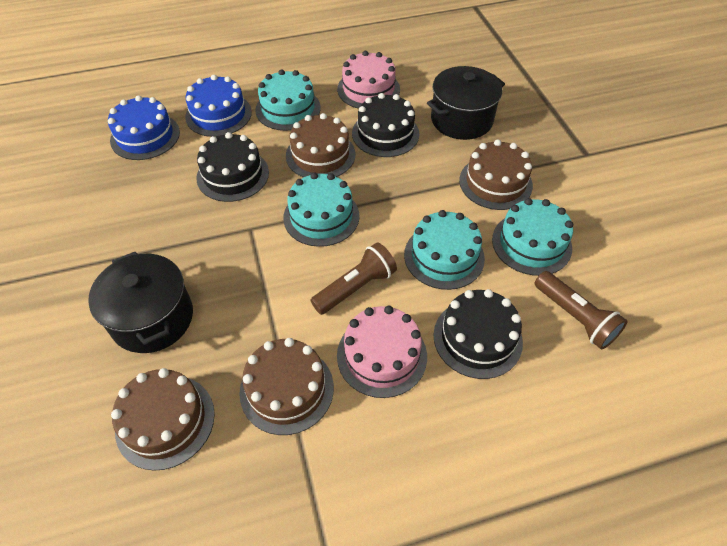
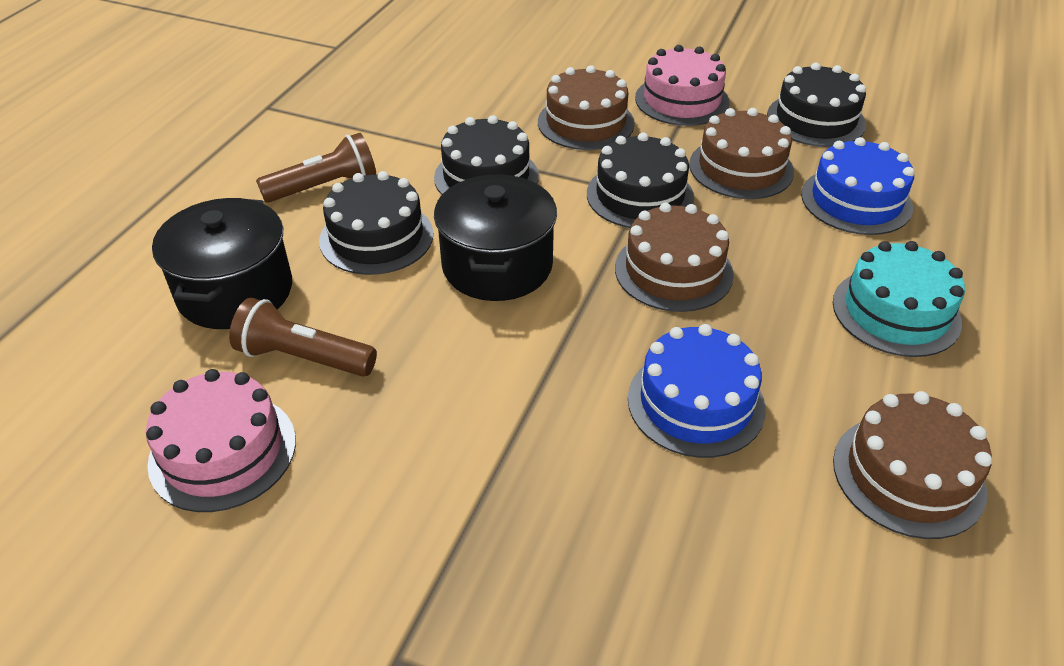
black cake: [196,132,269,202] [352,93,419,157] [433,289,523,379] = 3 -> [319,171,433,275] [434,115,539,195] [587,132,694,228] [767,63,866,147] = 4
turquoise cake: [255,69,321,131] [283,172,360,247] [404,210,485,290] [492,198,573,276] = 4 -> [833,241,965,357] = 1

